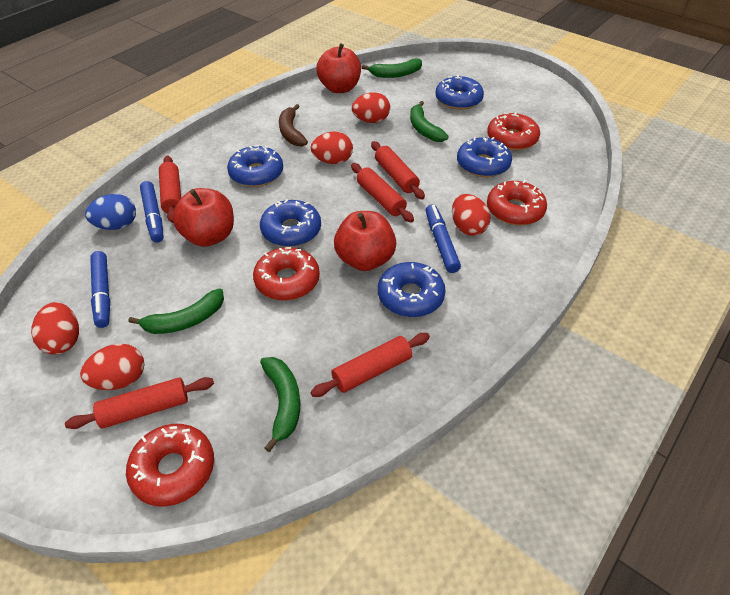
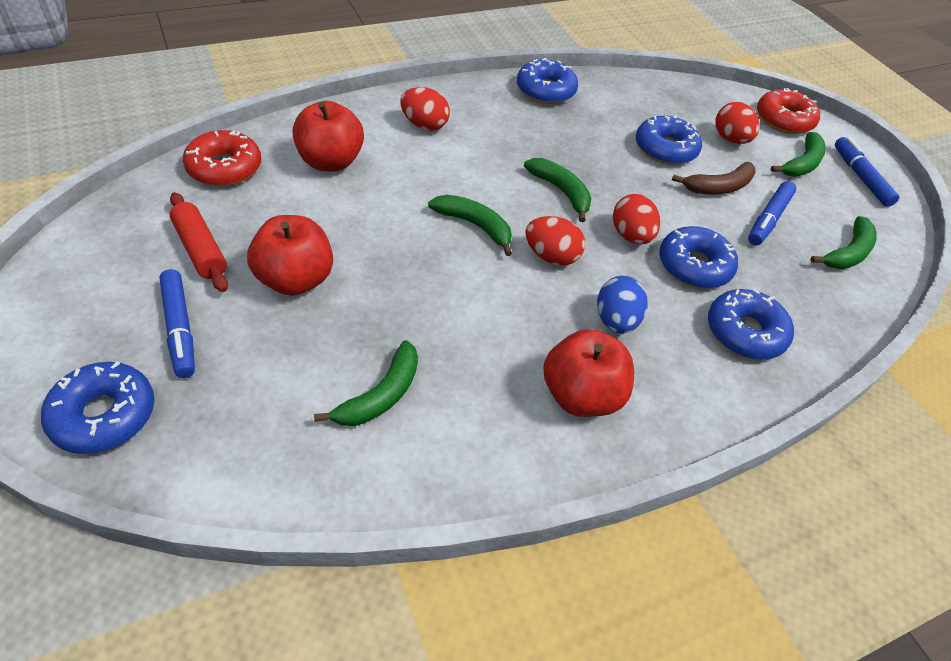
green banana: [128,288,224,334] [260,357,300,452] [362,59,422,78] [410,101,449,142] = 4 -> [314,340,418,426] [428,195,512,256] [524,158,591,222] [771,132,826,176] [811,216,877,269] = 5
red donut: [126,424,214,506] [253,247,320,301] [487,112,540,150] [487,180,547,226] = 4 -> [183,130,261,186] [757,88,820,134] = 2
red egg: [31,302,79,354] [80,344,144,390] [311,132,353,164] [352,92,390,123] [452,194,490,236] = 5 -> [400,87,450,131] [525,216,585,266] [613,194,660,244] [715,102,760,144] = 4
red rolling pin: [65,377,214,429] [159,156,181,223] [311,333,430,397] [351,163,414,223] [371,141,425,199] = 5 -> [170,192,228,292] = 1

